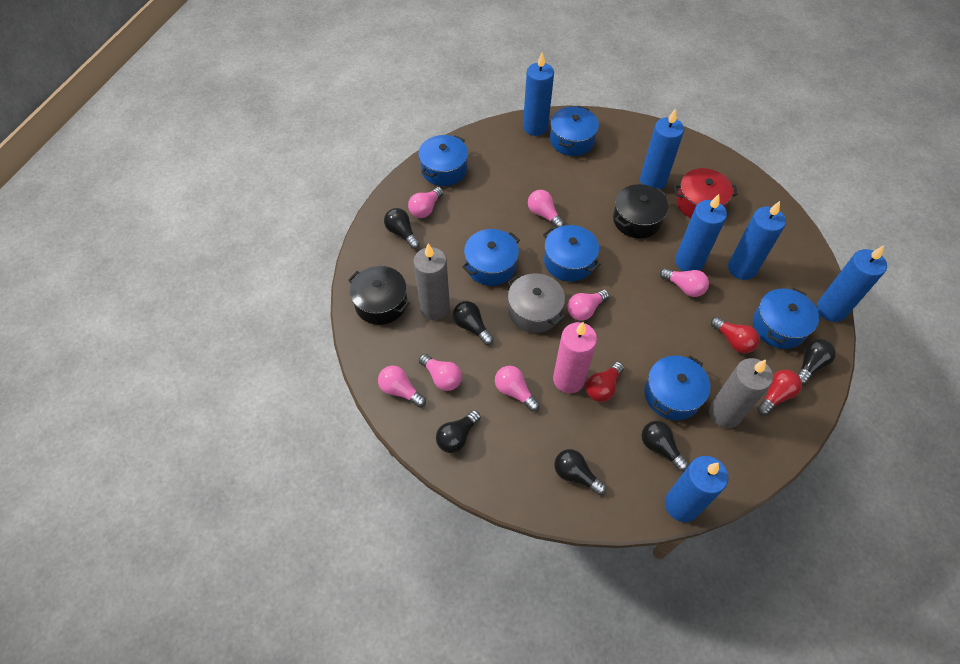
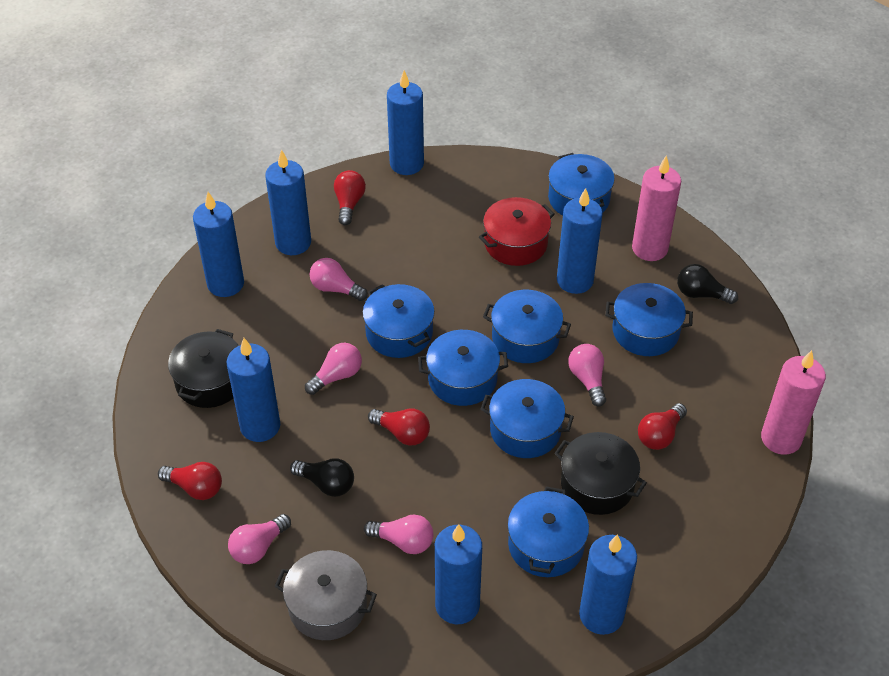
black light bulb: [384,208,420,249] [436,410,481,453] [453,301,494,345] [554,449,606,495] [641,421,688,471] [797,339,836,385] = 6 -> [290,458,354,497] [677,264,738,304] = 2
blue candle: [523,52,554,136] [640,108,684,190] [665,456,728,522] [675,194,727,271] [728,201,786,280] [817,245,887,322] = 6 -> [193,192,244,297] [227,338,280,442] [265,150,311,255] [387,71,424,175] [435,524,482,624] [557,188,603,294] [579,535,637,635] = 7
blue pot: [418,135,468,186] [462,229,520,286] [543,225,601,282] [550,106,599,156] [644,355,710,420] [753,288,819,349] = 6 -> [363,284,435,358] [418,330,508,406] [480,379,574,458] [483,290,571,363] [507,486,589,577] [548,153,615,216] [605,283,693,356] = 7
grey candle: [414,243,450,320] [709,358,773,428] = 2 -> none = 0
pink candle: [553,322,597,393] = 1 -> [632,155,681,261] [761,350,826,455] = 2
pink light bulb: [378,366,426,407] [408,187,443,218] [419,354,462,391] [495,366,540,412] [528,190,565,228] [567,289,609,321] [660,268,709,297] = 7 -> [228,514,291,564] [305,343,362,395] [309,258,368,301] [364,515,433,554] [568,344,606,407] = 5
red light bulb: [586,362,624,402] [711,317,760,353] [757,370,802,416] = 3 -> [158,462,222,500] [334,170,366,225] [368,409,430,446] [638,403,687,450] = 4

